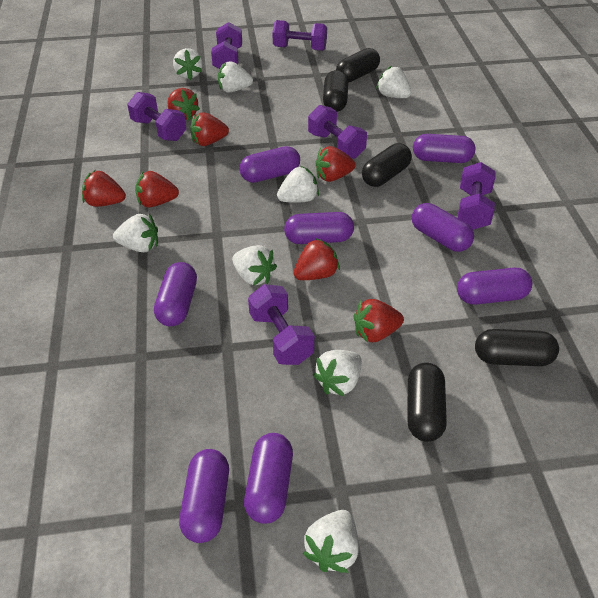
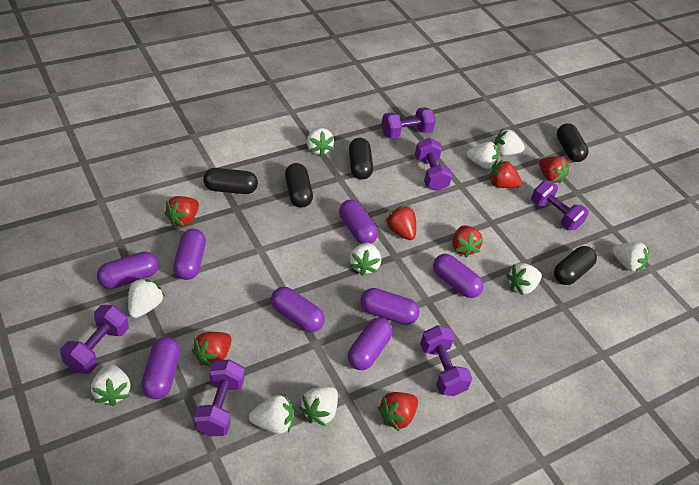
white strawberry: [113,214,158,252] [173,48,203,80] [218,61,253,93] [232,245,277,286] [277,166,319,203] [303,510,359,573] [313,350,362,397] [376,66,411,98] = 8 -> [91,364,131,406] [128,278,165,318] [249,395,294,434] [299,387,338,426] [307,128,334,157] [350,243,381,276] [467,142,499,169] [494,129,525,156] [506,263,542,295] [612,242,649,272] = 10

